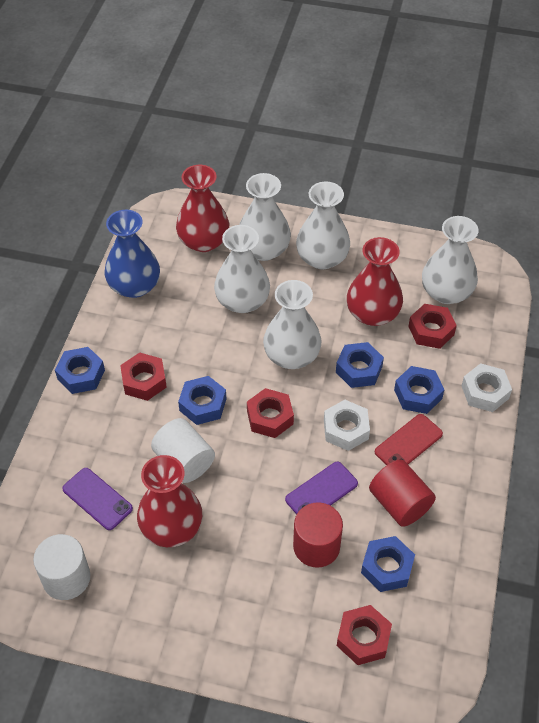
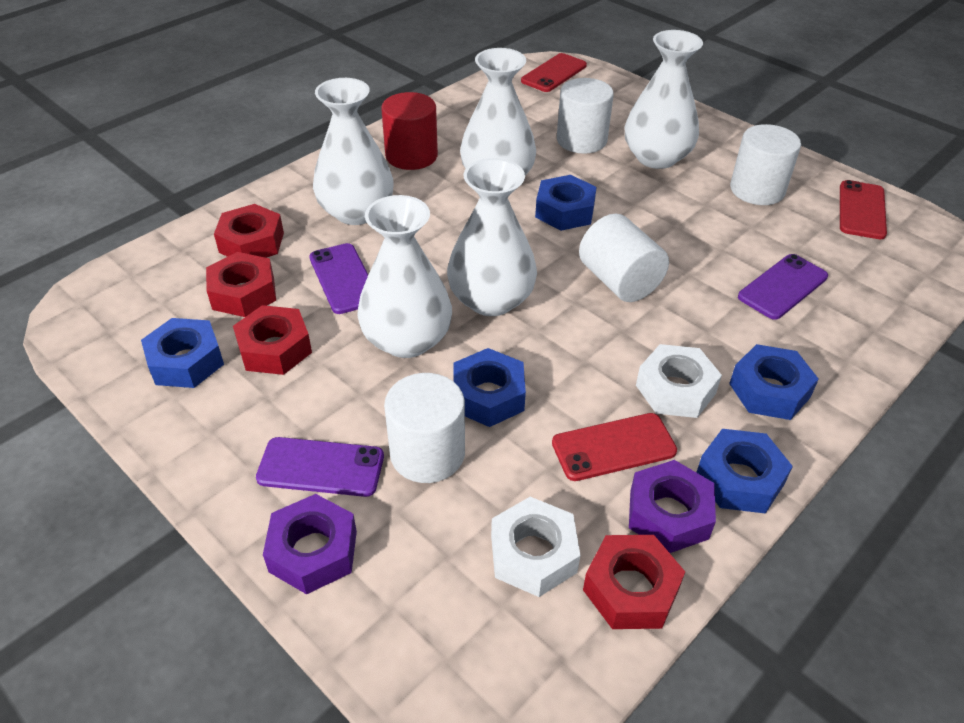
blue vase: [105,210,160,298] = 1 -> none = 0
purple nut: none = 0 -> [263,494,357,594] [629,460,716,553] = 2
purple phone: [62,468,133,530] [285,462,358,515] = 2 -> [256,437,384,497] [309,243,368,314] [738,254,828,320] = 3
red cylinder: [293,502,343,568] [369,459,436,527] = 2 -> [381,92,438,170] = 1
red phone: [375,414,443,465] = 1 -> [521,53,587,92] [552,413,677,481] [840,180,887,239] = 3
red vase: [137,455,202,547] [176,165,229,252] [347,237,403,326] = 3 -> none = 0
white cylinder: [33,534,90,600] [151,418,215,483] = 2 -> [384,373,465,483] [557,78,614,154] [579,214,669,302] [730,124,801,205] = 4

